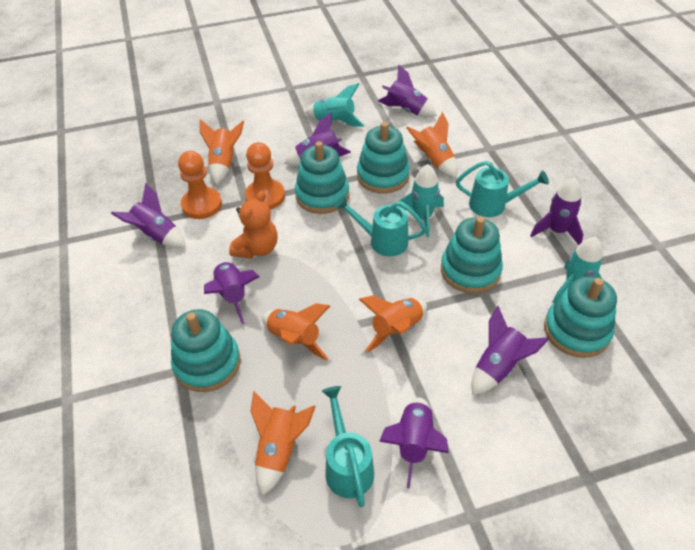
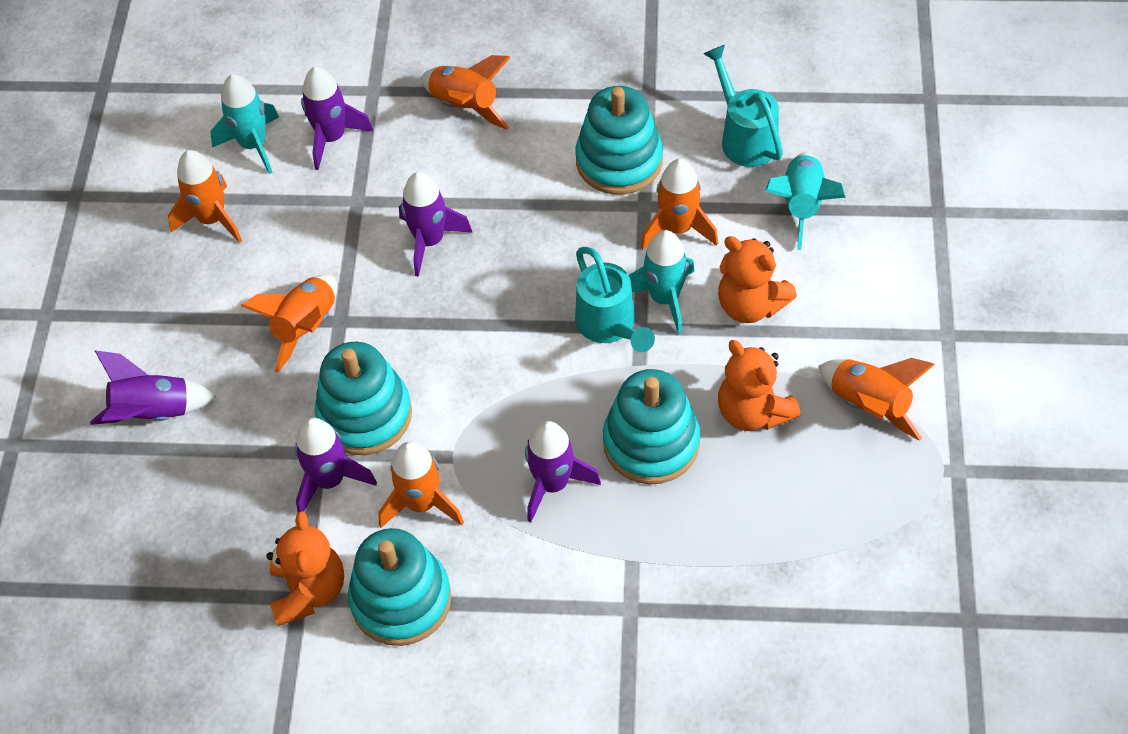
orange pawn: [178,151,222,219] [245,142,285,210] = 2 -> none = 0
orange rocket: [200,119,244,185] [251,391,316,496] [262,303,330,360] [359,295,427,353] [407,112,458,178] = 5 -> [168,150,242,243] [241,274,337,373] [379,441,464,528] [421,55,511,130] [641,159,718,250] [819,358,935,441] = 6
orange teddy bear: [229,191,278,259] = 1 -> [266,511,344,626] [718,236,797,323] [718,340,801,431] = 3
purple rocket: [111,183,186,248] [204,262,259,324] [284,113,351,166] [378,65,437,117] [379,398,449,489] [471,306,549,395] [530,178,584,245] = 7 -> [90,350,216,425] [295,418,377,513] [301,67,374,170] [399,172,473,277] [525,421,601,523] = 5
turquoise stacking toy: [171,309,241,392] [295,141,349,214] [357,122,410,193] [441,216,503,293] [544,276,617,358] = 5 -> [315,342,412,455] [348,528,452,646] [576,86,663,195] [603,369,700,485] = 4
turquoise watering can: [322,386,374,507] [335,195,427,257] [456,161,549,217] = 3 -> [575,247,655,352] [703,45,783,167] = 2

